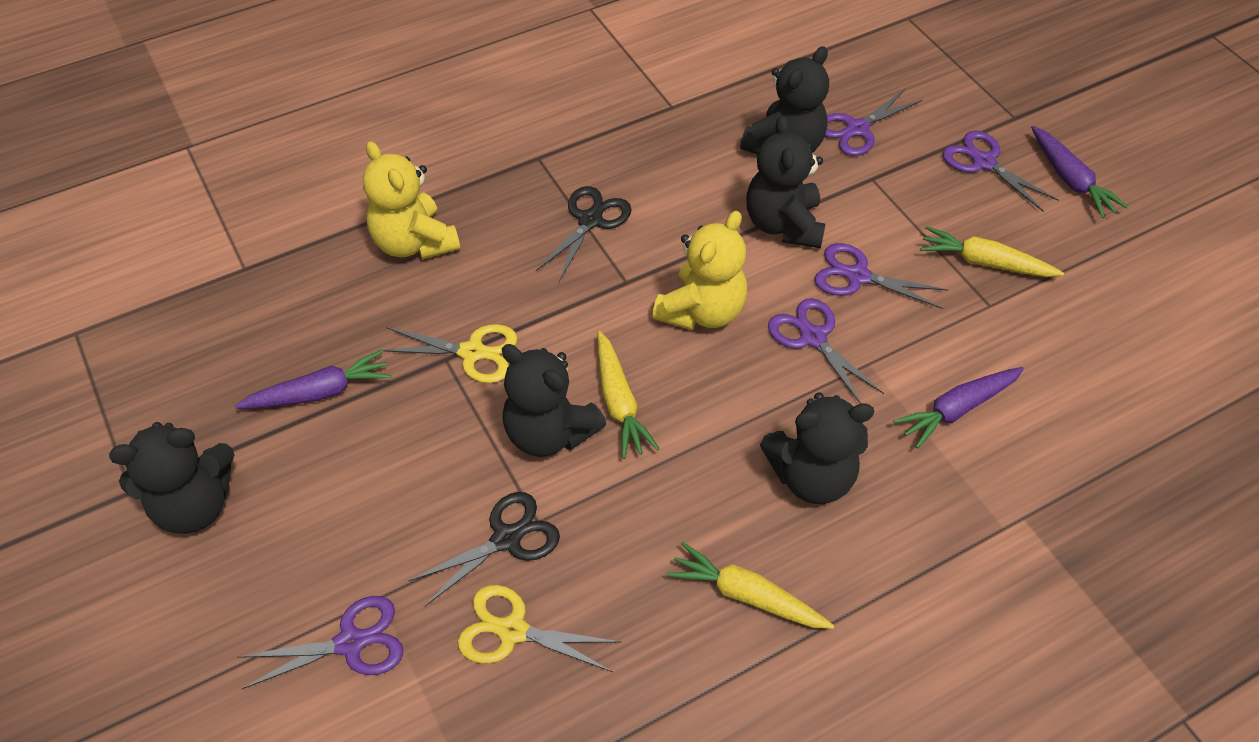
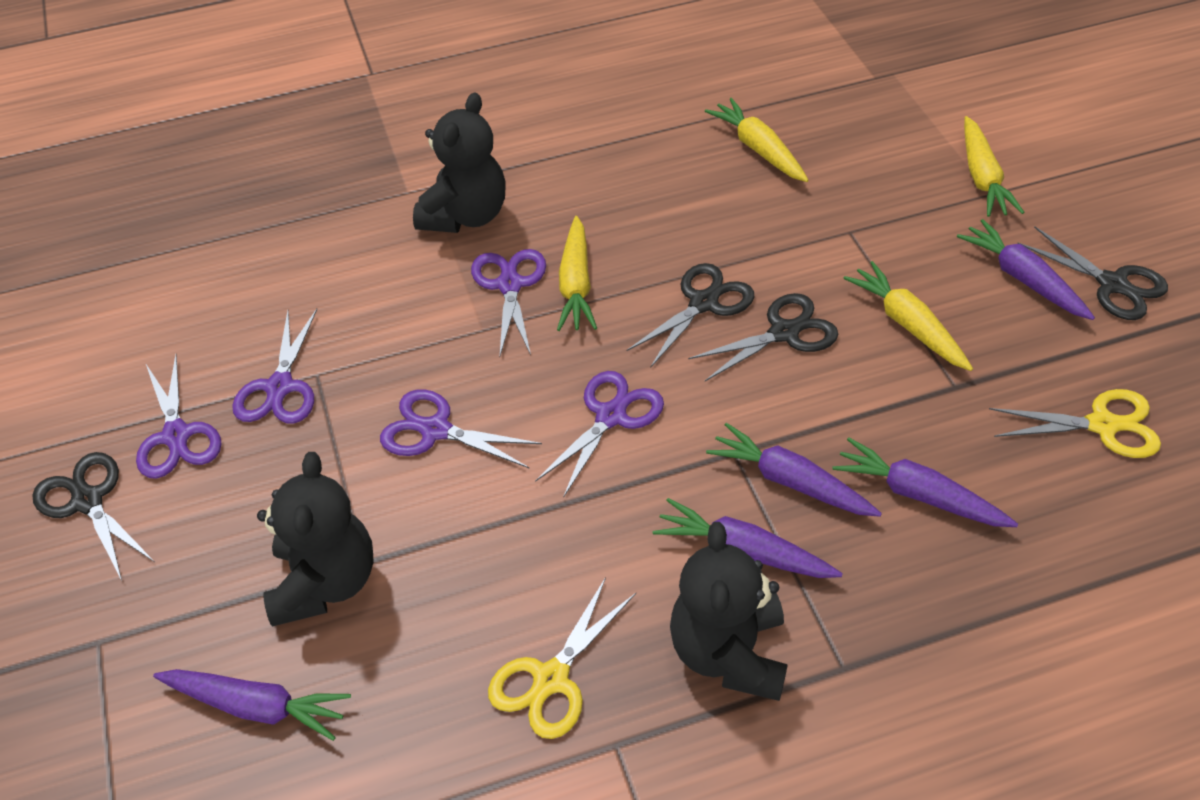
black scissors: [408,492,560,606] [536,186,632,281] = 2 -> [32,452,154,581] [626,263,754,368] [688,293,838,381] [1017,226,1168,320] = 4
black teddy bear: [109,422,234,534] [502,344,606,457] [740,46,829,155] [746,115,825,248] [760,392,874,504] = 5 -> [257,452,374,627] [413,92,506,233] [670,522,788,701] = 3
purple carrot: [235,349,392,409] [893,367,1024,449] [1031,126,1129,218] = 3 -> [153,669,351,741] [653,498,843,578] [706,423,882,517] [832,437,1018,527] [957,219,1095,320] = 5
yellow carrot: [598,331,659,459] [667,542,835,629] [920,226,1064,277] = 3 -> [557,216,597,331] [705,98,809,182] [843,261,973,371] [964,116,1025,217] = 4
yellow teddy bear: [363,141,460,260] [652,211,747,330] = 2 -> none = 0

